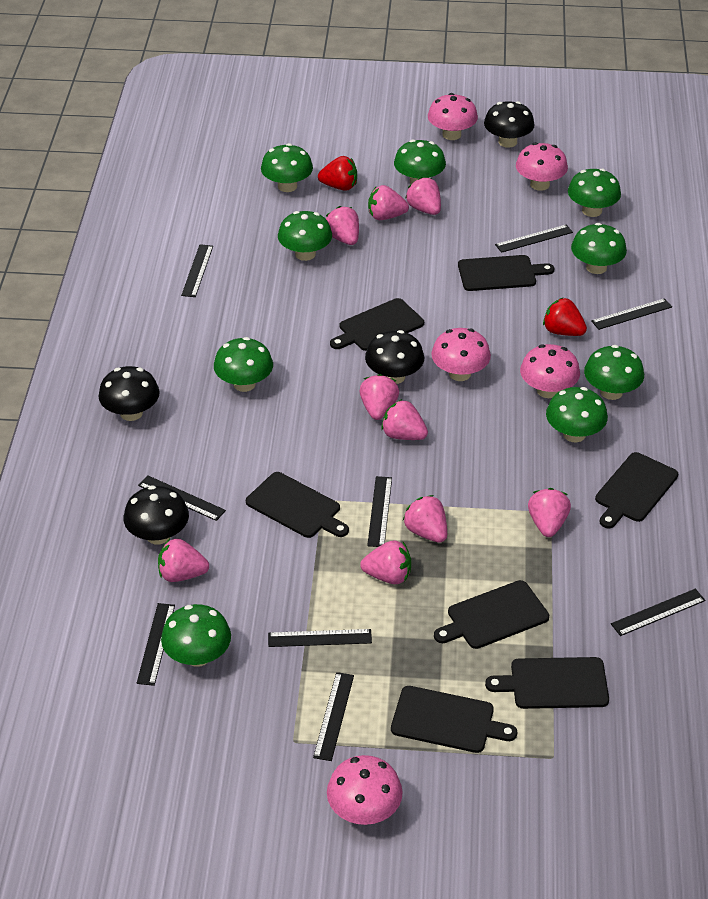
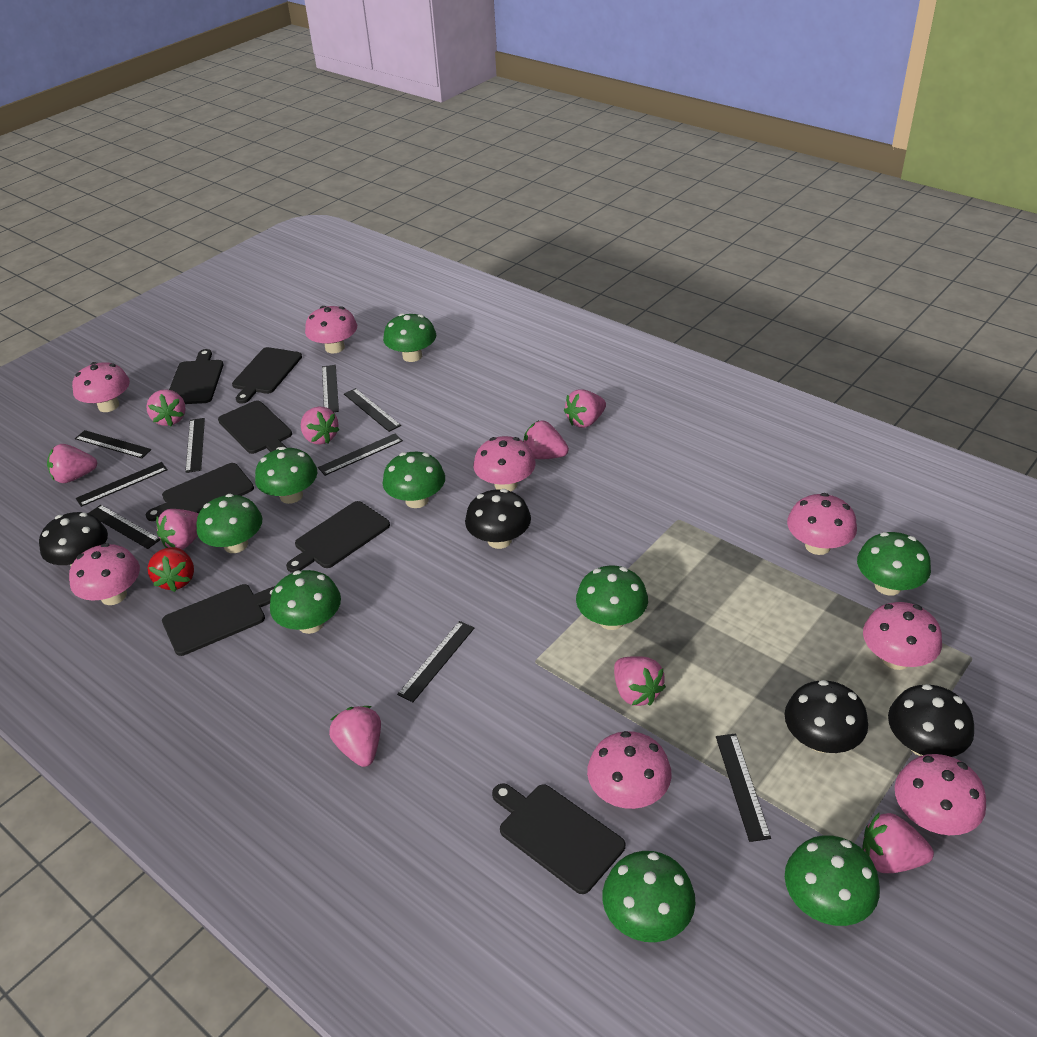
pink mushroom: [327,755,403,825] [428,93,478,140] [431,328,491,381] [516,142,568,191] [520,344,580,398] = 5 -> [69,543,140,605] [72,362,130,412] [305,306,357,353] [473,436,536,491] [587,731,672,809] [787,493,857,555] [863,602,942,670] [895,754,986,835] = 8
red strawberry: [318,156,357,191] [543,297,587,336] = 2 -> [147,547,194,592] = 1

